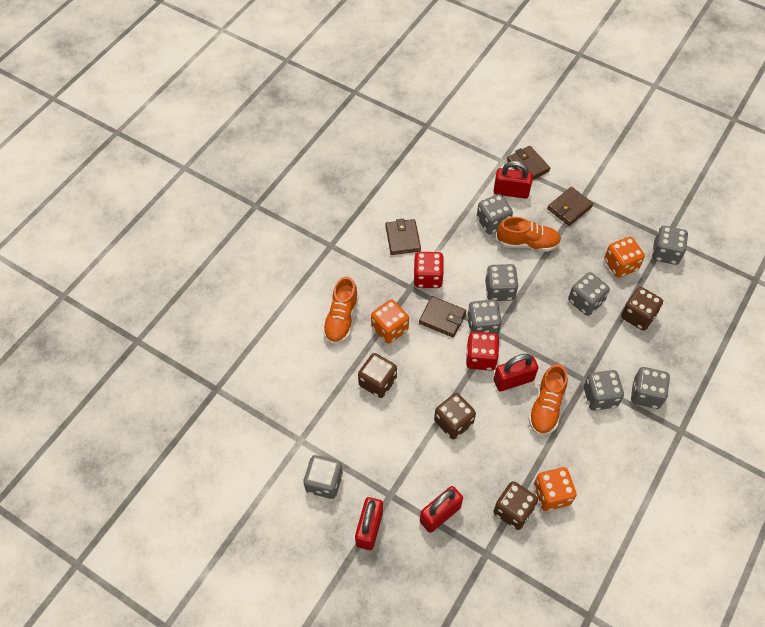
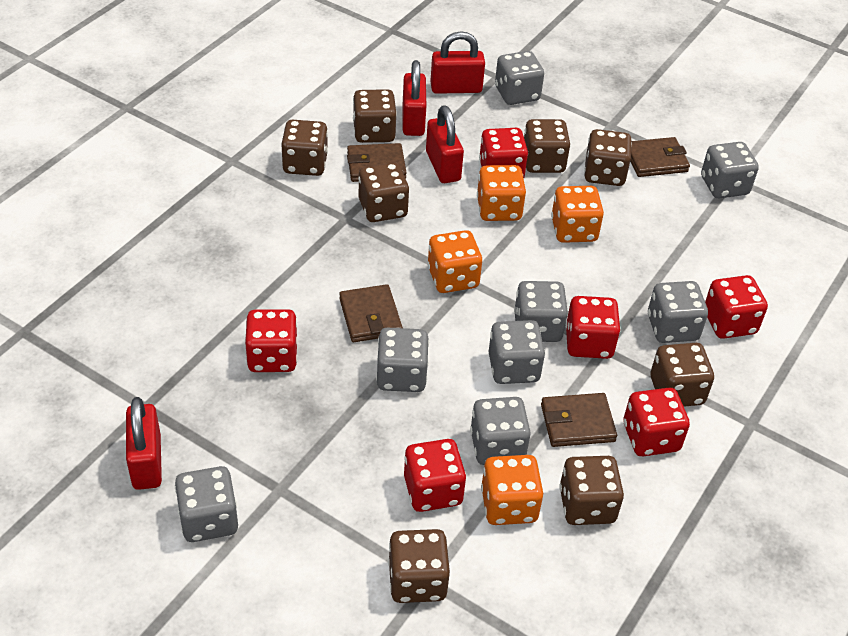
brown dice: [358,353,397,398] [434,393,476,440] [493,481,538,530] [621,287,663,331] = 4 -> [281,120,328,176] [353,89,397,143] [358,162,409,222] [388,529,450,603] [524,119,571,173] [559,456,624,525] [584,129,632,186] [651,343,714,407] = 8
orange dice: [371,300,409,344] [534,467,577,511] [604,237,645,278] = 3 -> [427,230,482,293] [477,165,526,221] [481,455,543,525] [551,186,604,243] = 4
orange shoe: [323,277,359,344] [497,217,561,252] [528,364,568,435] = 3 -> none = 0
red dice: [413,252,444,288] [466,332,499,371] = 2 -> [245,309,297,372] [404,439,466,512] [479,128,528,179] [566,296,621,359] [623,388,690,456] [705,275,768,339] = 6

